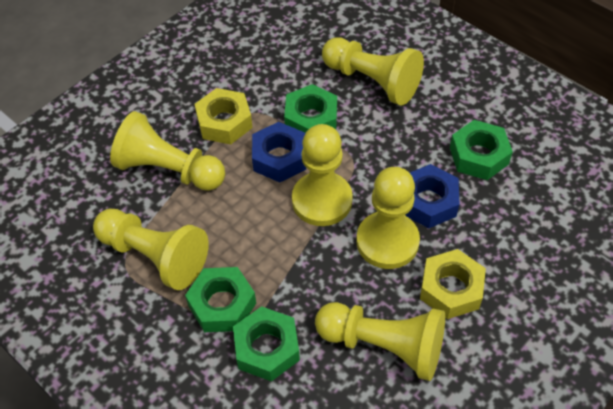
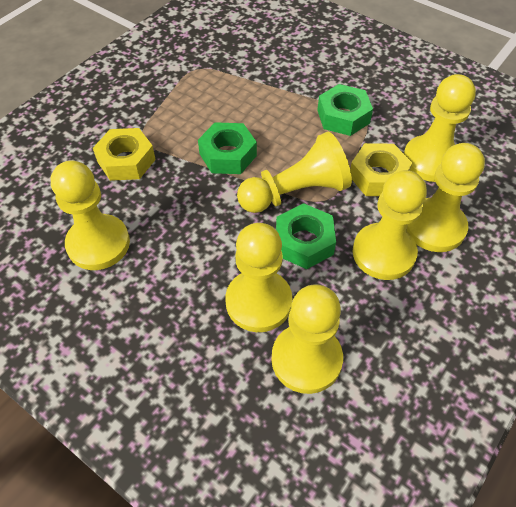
blue nut: [252,122,306,183] [405,164,459,228] = 2 -> none = 0
green nut: [185,267,256,332] [233,306,300,381] [284,84,337,133] [450,120,513,180] = 4 -> [198,122,257,174] [276,203,336,269] [317,84,373,136] = 3
yellow pawn: [93,209,209,290] [110,111,225,191] [292,124,353,226] [315,302,445,381] [322,37,424,106] [356,167,420,269] = 6 -> [51,161,130,270] [225,223,292,332] [237,132,352,213] [271,284,343,394] [352,170,427,280] [404,74,476,182] [407,143,485,252] = 7

